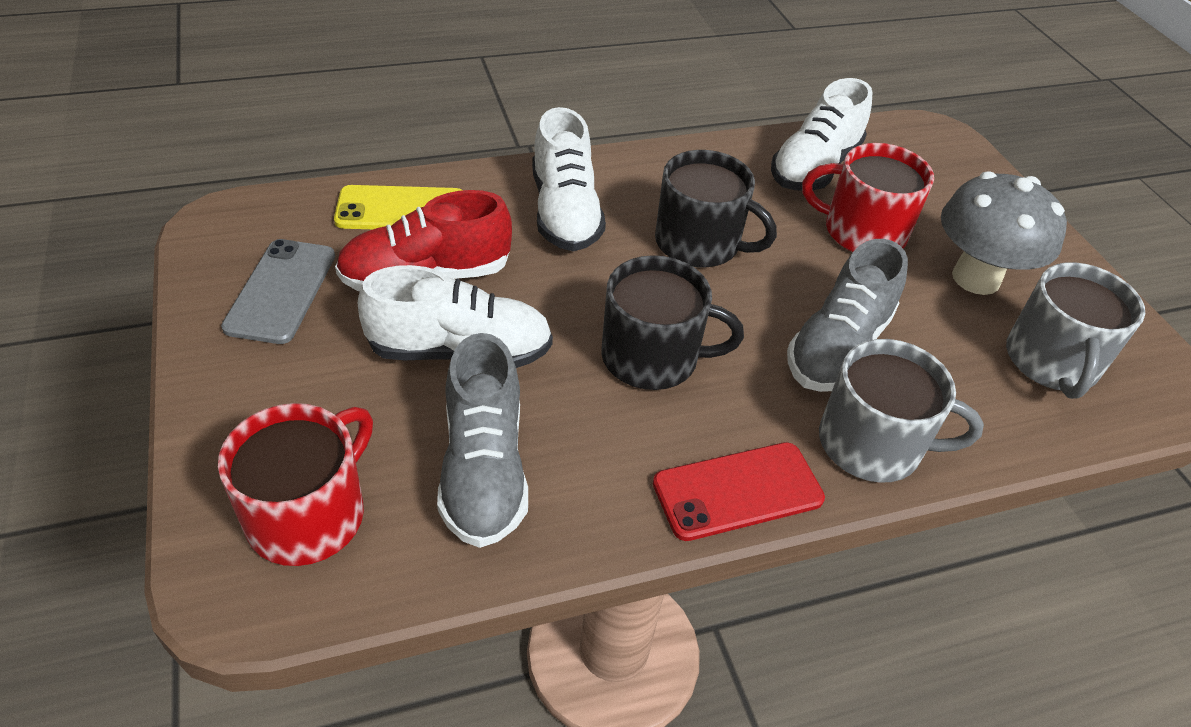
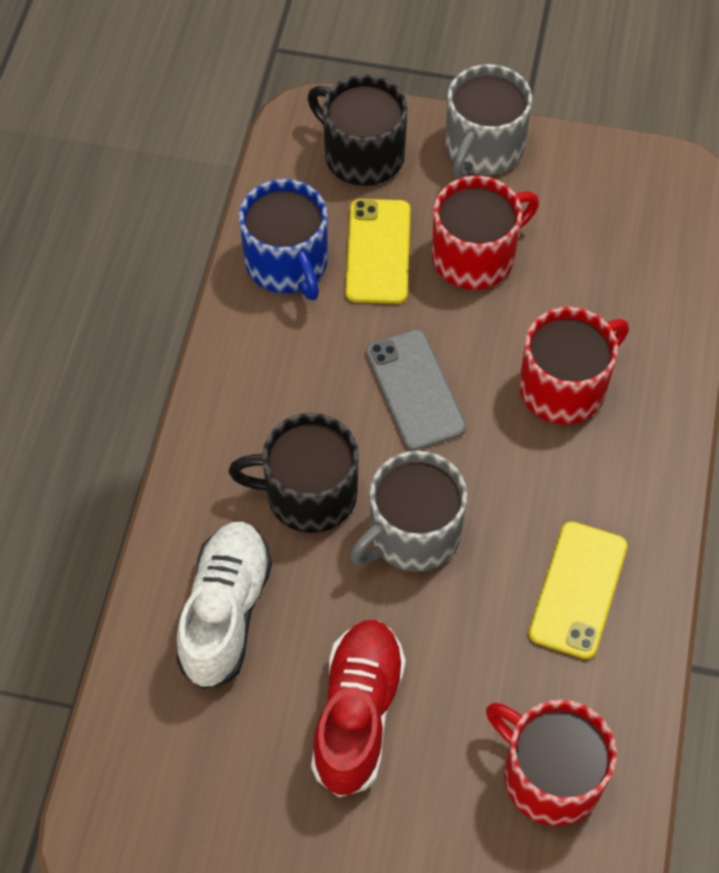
blue mug: none = 0 -> [239,179,328,300] = 1
grey mushroom: [941,171,1067,295] = 1 -> none = 0
grey shoe: [437,333,528,548] [787,239,908,392] = 2 -> none = 0
red mug: [218,403,373,566] [802,143,934,252] = 2 -> [432,176,539,290] [486,700,617,826] [519,307,629,424] = 3
red phone: [653,442,825,541] = 1 -> none = 0
white shoe: [358,265,553,368] [532,107,606,251] [771,78,873,190] = 3 -> [176,522,272,689] = 1
yellow phone: [334,185,462,229] = 1 -> [346,199,410,304] [529,521,627,659] = 2

